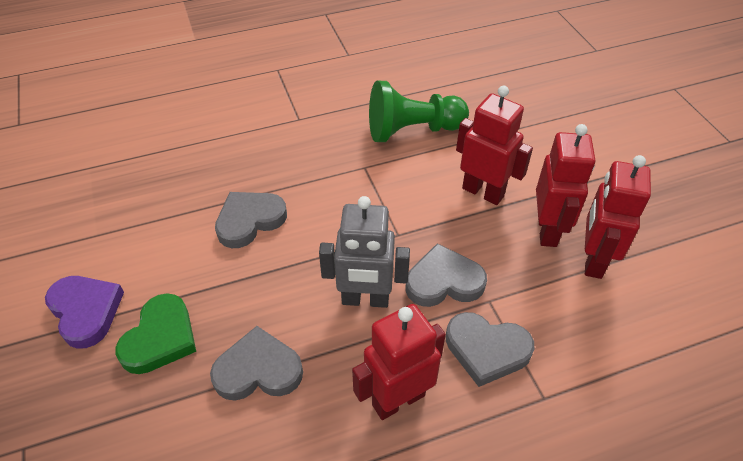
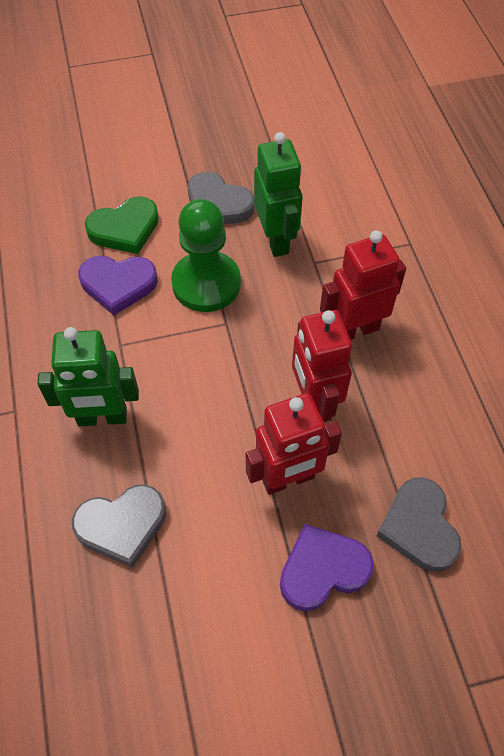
green robot: none = 0 -> [37,327,139,427] [254,132,303,257] = 2
grey heart: [210,326,303,401] [215,192,287,248] [405,243,487,307] [446,312,534,387] = 4 -> [72,484,166,568] [188,172,254,224] [376,477,462,572] = 3
grey robot: [319,196,410,308] = 1 -> none = 0
purple heart: [45,276,124,349] = 1 -> [78,256,158,315] [280,524,374,611] = 2
red robot: [352,304,446,420] [456,86,533,205] [536,124,595,247] [585,155,651,279] = 4 -> [246,393,342,495] [292,310,352,422] [320,230,406,340] = 3

